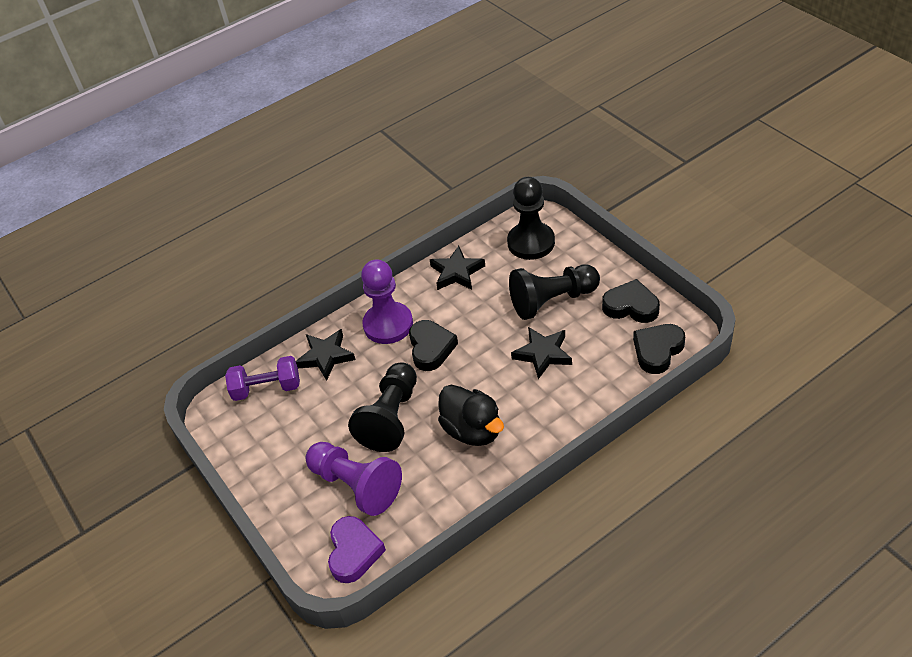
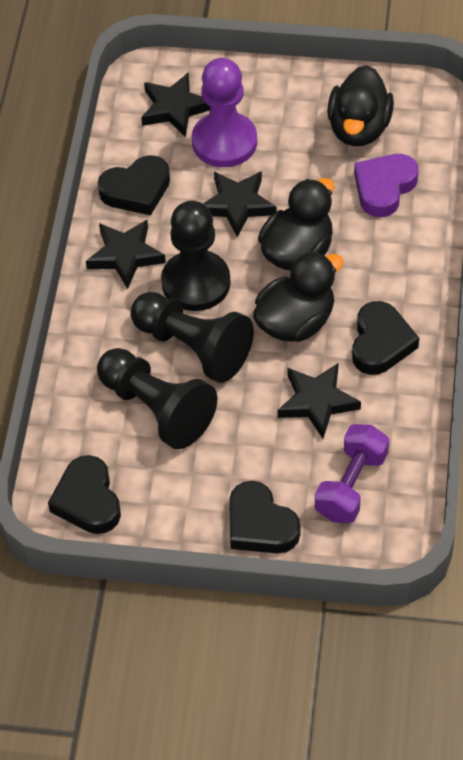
black duck: [438,385,504,446] = 1 -> [253,251,344,342] [258,178,335,271] [327,65,394,146] = 3
black heart: [409,320,458,371] [602,279,660,323] [633,324,685,374] = 3 -> [48,455,121,534] [98,155,170,215] [229,481,300,554] [352,301,419,375] = 4
black star: [296,329,356,381] [430,246,485,290] [511,327,572,379] = 3 -> [86,220,166,289] [141,72,210,137] [203,171,276,237] [278,363,361,438] = 4
purple pawn: [306,442,402,516] [361,260,413,344] = 2 -> [192,58,257,167] = 1

